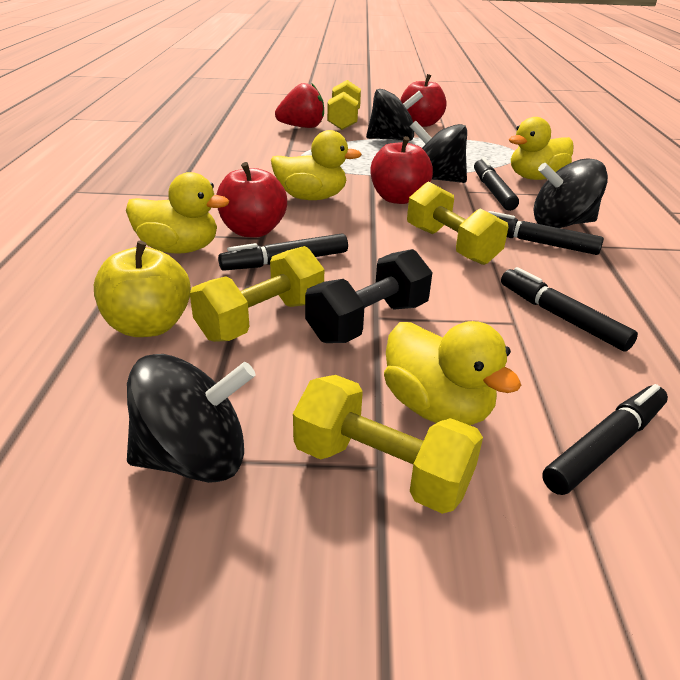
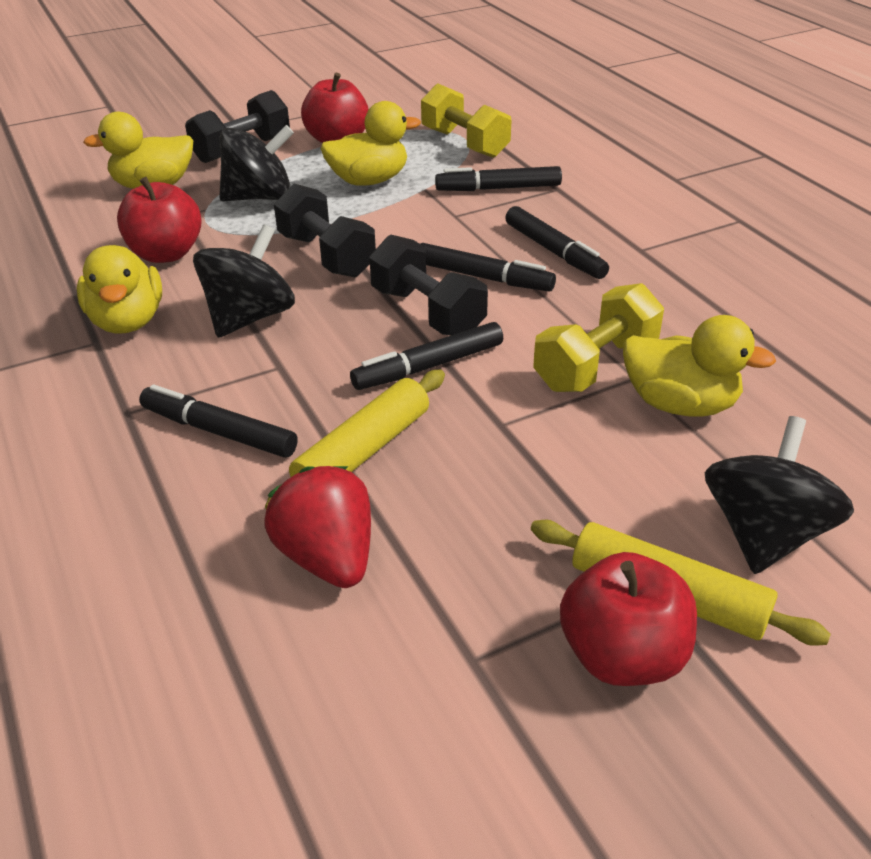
black dumbbell: [305,249,433,343] = 1 -> [185,90,290,163] [274,184,376,278] [369,235,488,336] = 3
black spinning top: [127,354,255,483] [366,89,423,141] [410,121,467,183] [533,158,608,228] = 4 -> [193,224,295,338] [219,125,294,201] [705,416,854,574] = 3
yellow apple: [94,241,191,337] = 1 -> none = 0
yellow dumbbell: [190,246,324,342] [293,375,483,514] [327,80,361,130] [407,182,508,265] = 4 -> [421,83,511,158] [533,283,664,392] = 2
yellow rolling pin: none = 0 -> [265,370,445,509] [531,520,831,646] = 2

